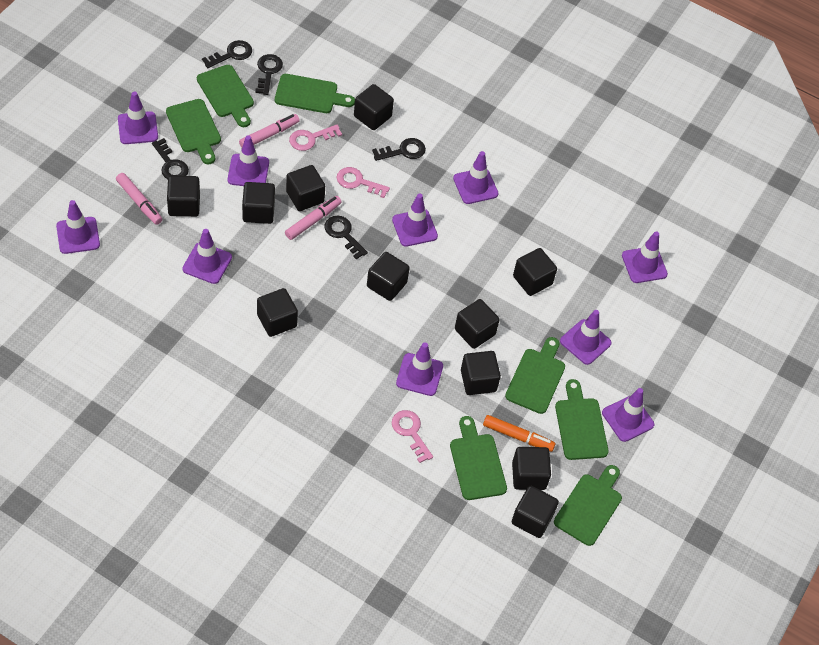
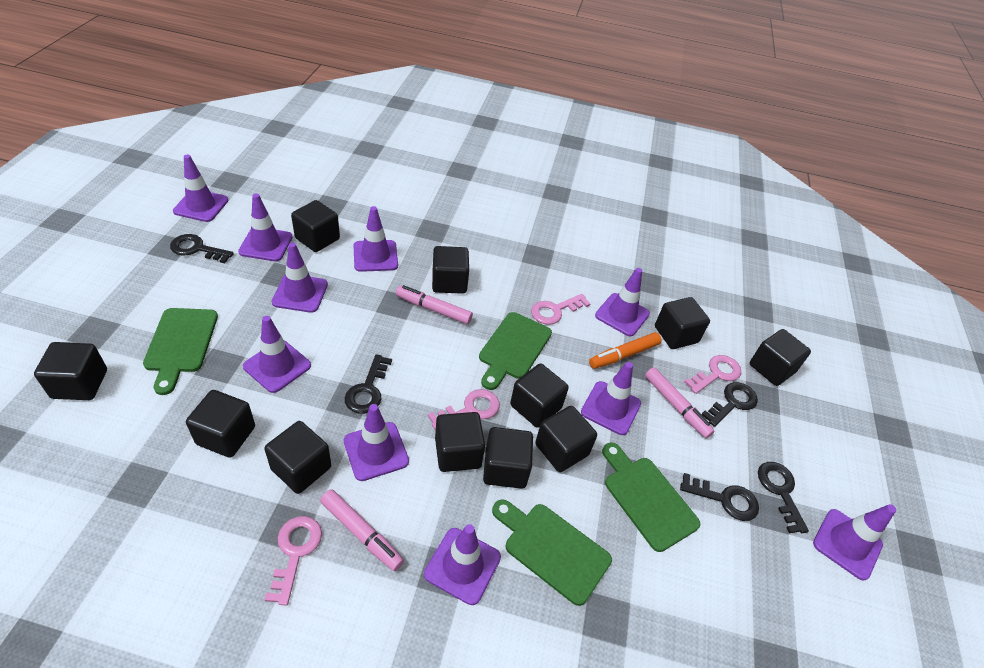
green cutting board: [166,99,221,164] [197,65,254,127] [275,74,355,113] [450,416,507,500] [505,337,565,414] [554,465,622,546] [555,379,609,460] = 7 -> [143,308,218,395] [479,312,552,390] [492,499,612,606] [602,442,700,552] = 4
pink key: [289,124,342,151] [336,167,390,198] [392,410,433,463] = 3 -> [264,516,322,606] [428,389,500,430] [531,294,590,325] [684,355,741,394] = 4

